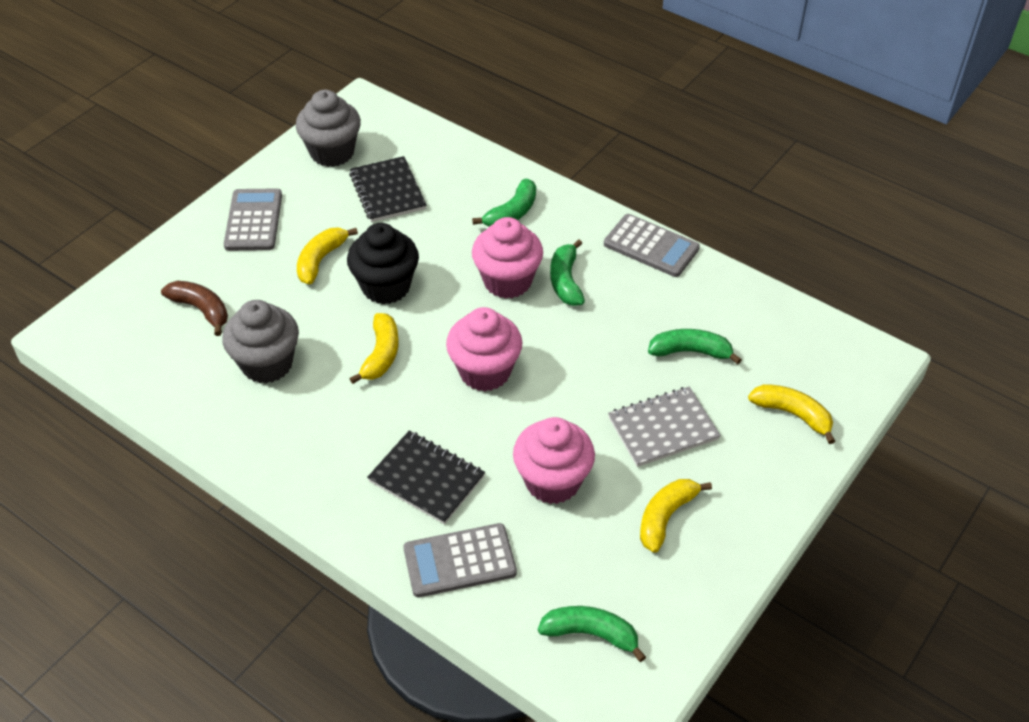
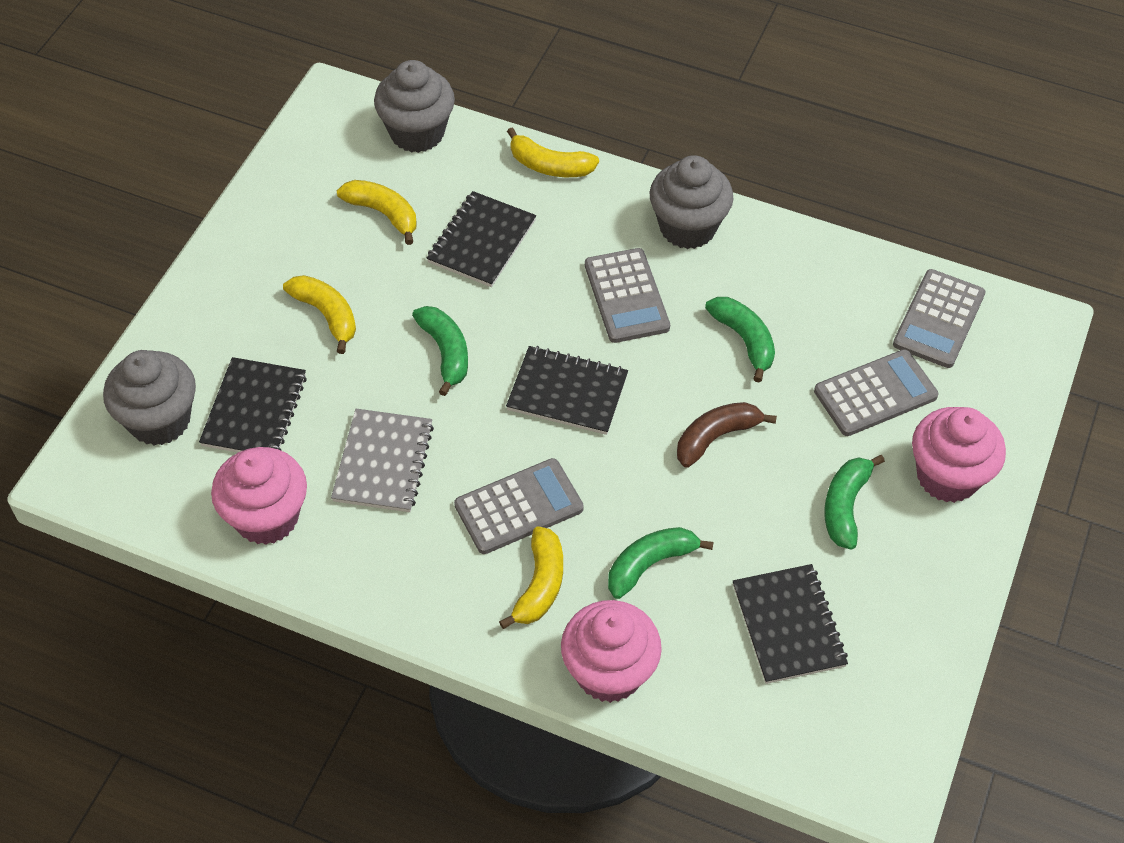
black cupcake: [347,223,419,304] = 1 -> none = 0
black notebook: [349,156,427,222] [367,431,485,524] = 2 -> [199,357,307,452] [427,191,536,287] [506,346,628,435] [733,564,848,684] = 4
grey calculator: [224,188,282,251] [404,523,517,597] [604,214,700,277] = 3 -> [454,458,584,554] [585,248,670,343] [814,349,939,436] [893,269,986,368] = 4
grey cupcake: [222,300,299,383] [296,90,361,167] = 2 -> [103,350,196,446] [374,60,455,153] [650,155,733,249] = 3

